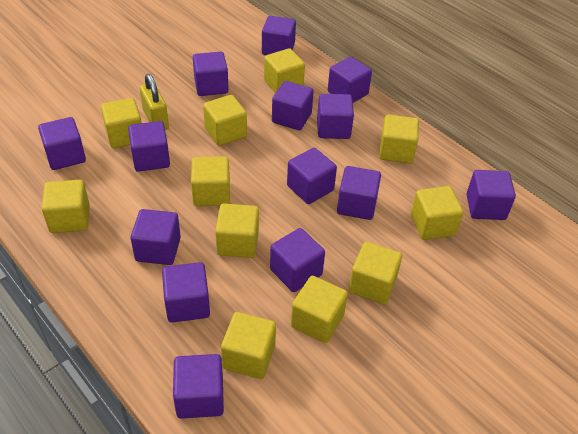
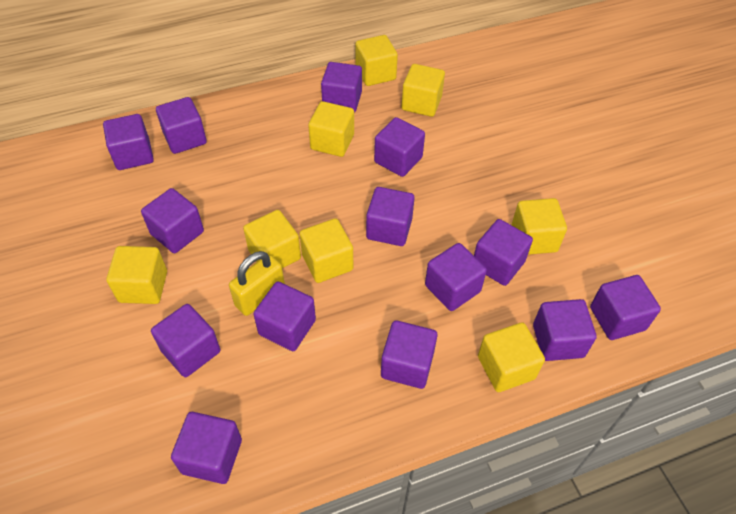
yellow cube: [42,180,90,233] [101,98,142,148] [191,156,230,206] [203,95,247,146] [215,203,259,258] [221,312,276,379] [264,48,305,93] [291,276,348,343] [349,242,402,304] [379,115,419,164] [411,186,463,240] = 11 -> [106,246,167,304] [243,210,301,268] [299,218,353,283] [308,101,354,157] [355,35,398,86] [402,64,445,117] [478,322,545,392] [512,198,567,255] = 8

